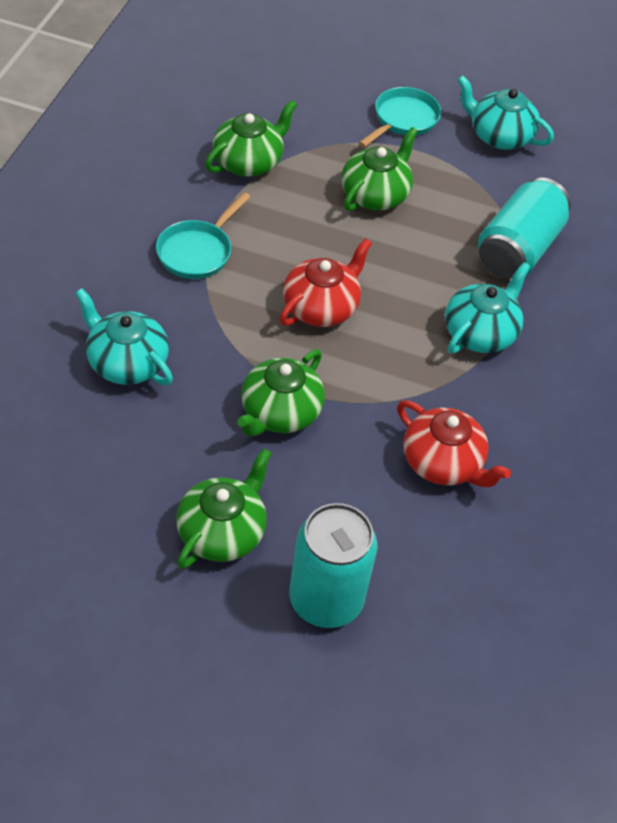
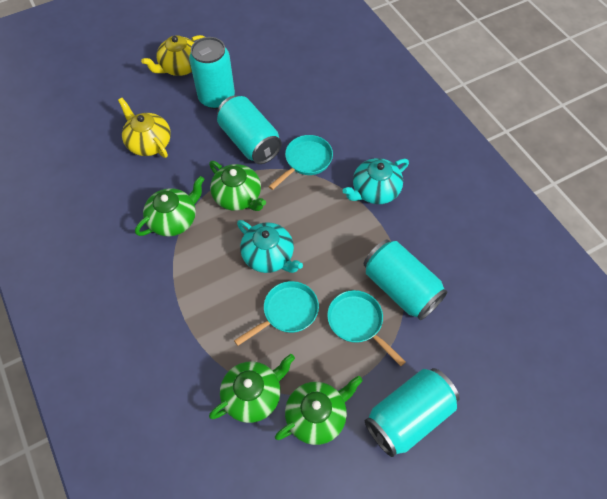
red teapot: [280,238,372,327] [397,400,511,487] = 2 -> none = 0
turquoise can: [289,503,378,628] [478,177,571,279] = 2 -> [189,37,235,109] [217,95,282,164] [364,239,447,320] [365,368,460,457] = 4
turquoise pan: [156,192,251,279] [359,87,441,148] = 2 -> [234,281,319,346] [268,135,333,190] [327,290,406,366] = 3
turquoise teapot: [75,288,173,385] [445,262,531,354] [457,75,554,150] = 3 -> [237,220,303,273] [342,158,409,204] = 2
yellow teapot: none = 0 -> [118,98,171,158] [141,35,205,76] = 2

